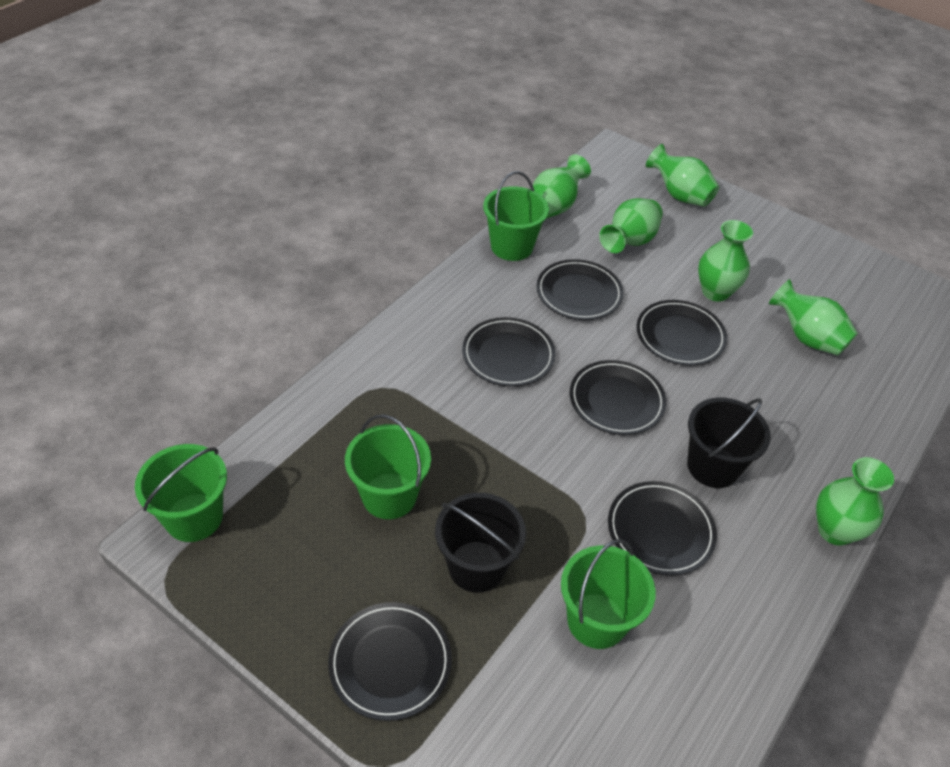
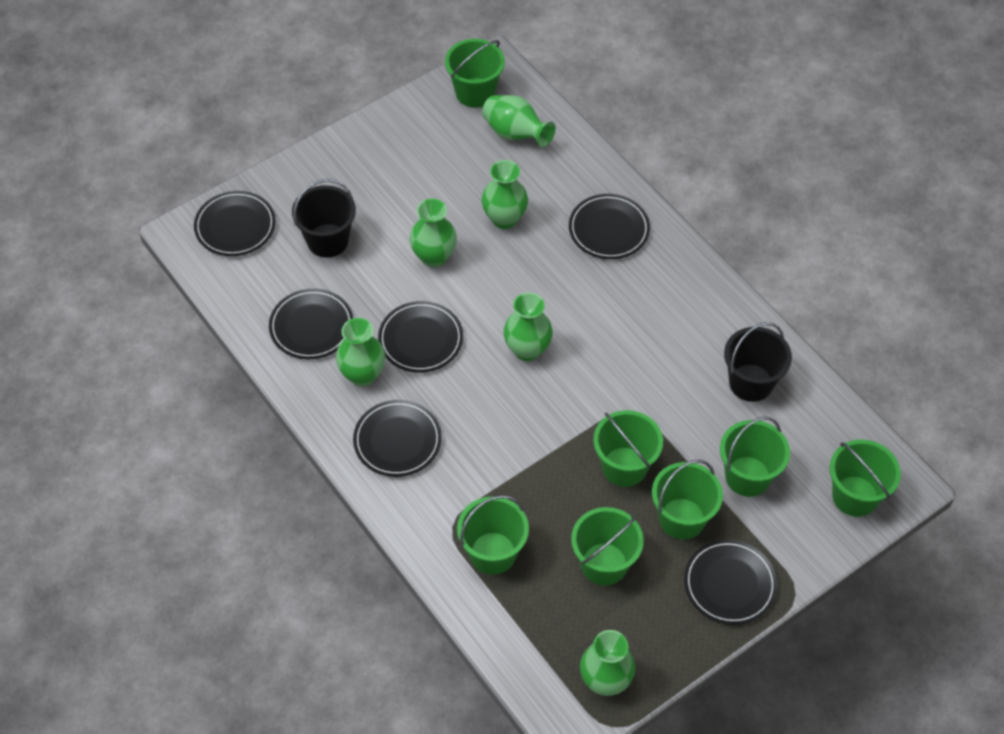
green bucket: [135,444,227,542] [345,414,431,519] [483,171,549,261] [561,539,656,649] = 4 -> [445,39,505,108] [457,495,529,575] [571,507,644,586] [593,410,663,487] [652,460,723,540] [720,417,790,497] [830,440,901,517] = 7

